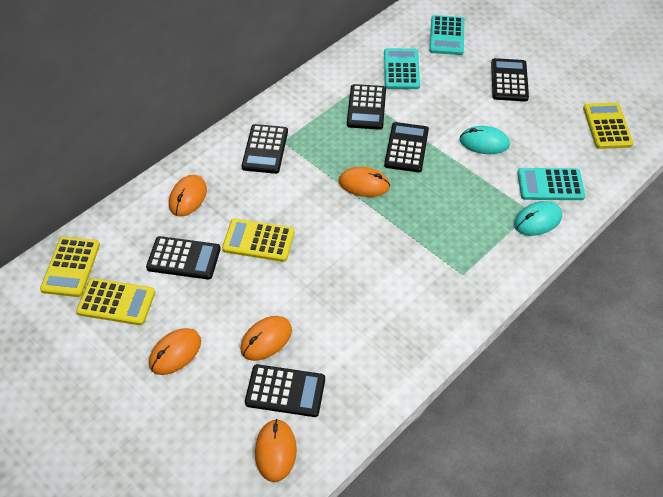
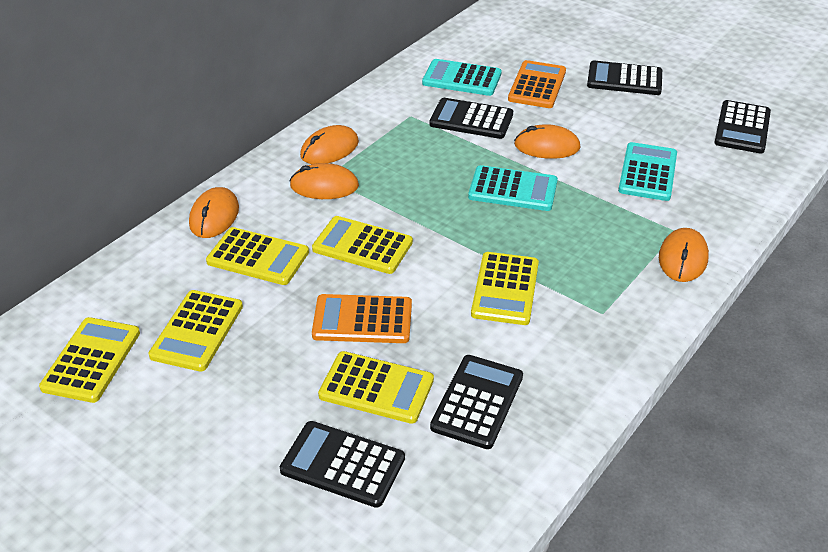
black calculator: [146,236,221,280] [242,124,288,174] [245,364,325,417] [347,84,386,130] [384,122,429,172] [491,58,529,101] = 6 -> [280,421,405,508] [429,98,513,139] [430,355,523,449] [587,61,662,95] [714,100,771,153] = 5
orange calculator: none = 0 -> [312,294,412,343] [508,60,566,108] = 2
turquoise mouse: [460,126,510,154] [514,201,562,236] = 2 -> none = 0
yellow calculator: [40,237,100,297] [76,278,155,325] [222,218,294,262] [583,103,633,149] = 4 -> [39,317,140,403] [149,290,243,371] [206,227,309,285] [312,216,413,274] [318,351,434,424] [471,252,539,325] = 6

